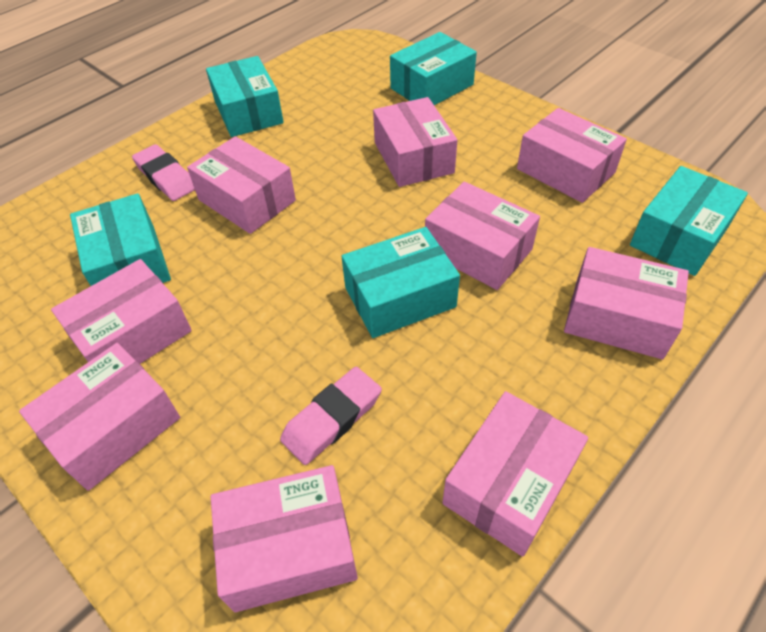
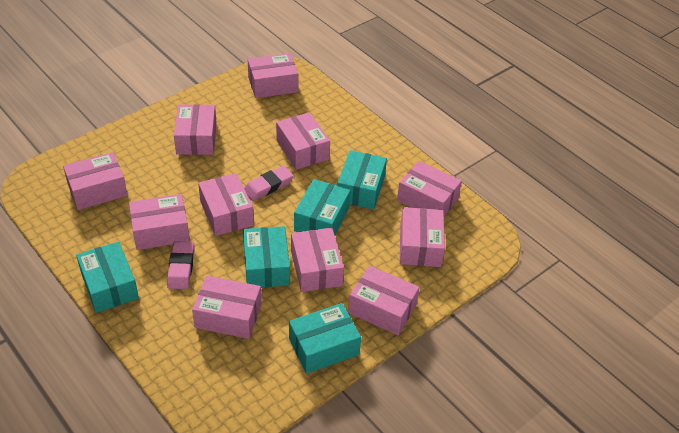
pink box: [19,343,180,491] [51,259,192,364] [187,136,296,234] [211,465,358,612] [373,97,457,187] [425,182,540,290] [442,391,588,557] [517,108,627,203] [564,247,689,359] = 9 -> [63,152,127,210] [129,194,190,250] [174,104,217,155] [192,276,262,339] [198,173,254,236] [248,53,299,98] [276,112,330,170] [291,228,344,292] [348,266,420,335] [397,161,462,216] [400,207,445,267] = 11

